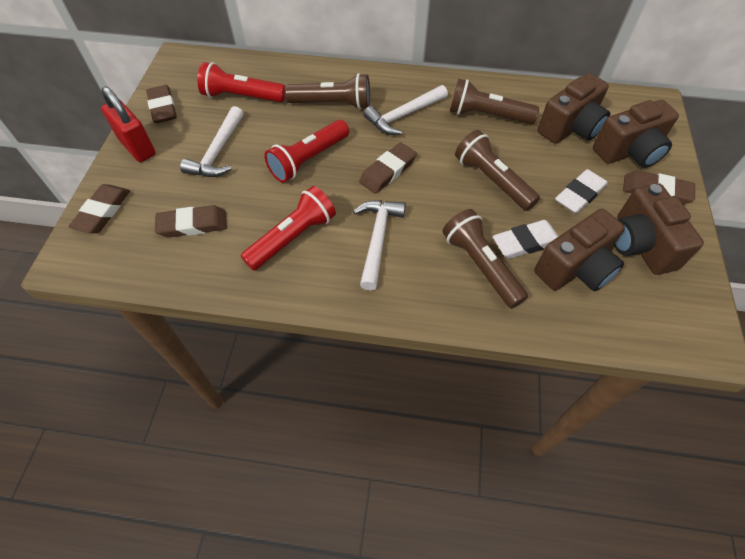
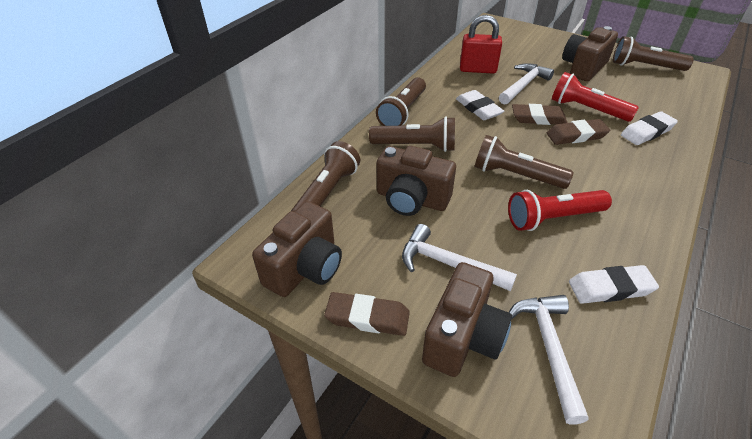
brown eraser: [69,184,130,233] [146,85,177,123] [155,205,227,238] [359,143,417,194] [623,170,695,204] = 5 -> [324,292,410,336] [512,104,567,125] [547,119,610,145] = 3
brown flashlight: [285,73,370,110] [442,209,528,308] [450,79,539,124] [455,130,540,211] = 4 -> [291,141,360,212] [369,116,455,152] [376,77,426,126] [475,135,574,189] [613,36,694,71] = 5
red flashlight: [197,62,285,102] [241,186,336,271] [264,120,349,183] = 3 -> [508,190,612,231] [552,72,639,122] = 2
white eraser: [493,220,559,259] [555,169,608,214] = 2 -> [456,90,504,120] [569,265,659,304] [621,111,678,145] = 3

